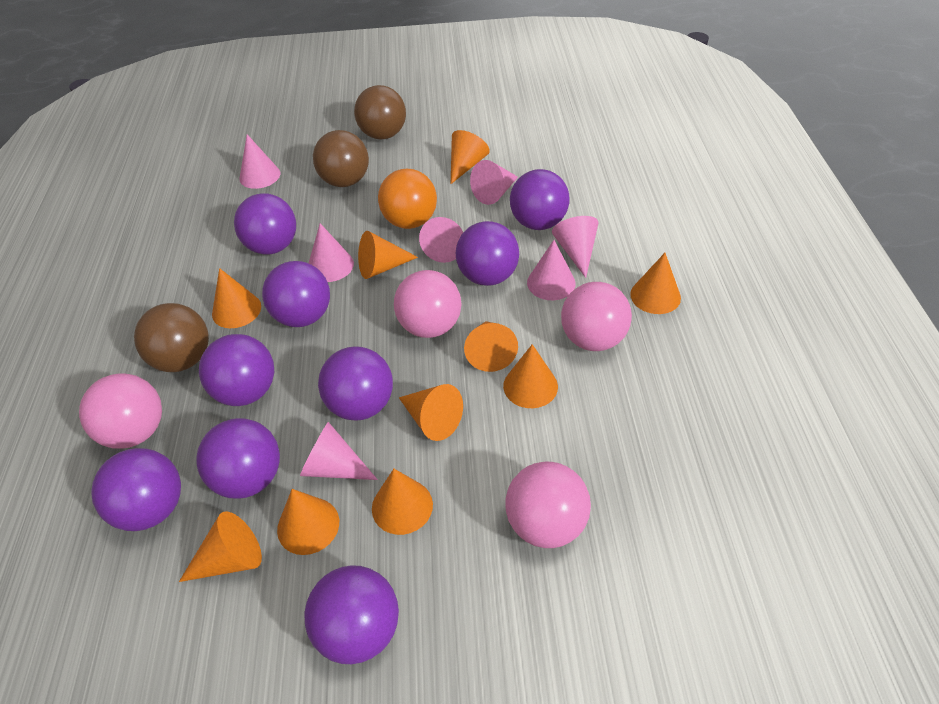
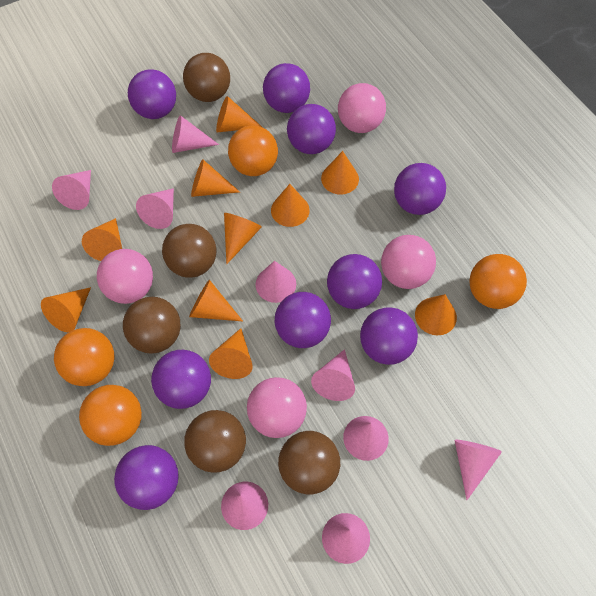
brown ball: [134,303,209,372] [313,130,369,187] [354,85,406,139] = 3 -> [123,297,181,354] [162,224,216,278] [183,53,230,102] [184,410,246,473] [278,431,340,494] = 5
orange ball: [378,169,437,229] = 1 -> [54,328,114,386] [79,385,142,446] [228,125,278,176] [469,254,527,309] = 4
pink cone: [239,134,280,189] [300,422,378,480] [309,223,354,282] [419,217,463,263] [470,160,518,205] [527,240,576,300] [552,216,598,278] = 7 -> [52,170,91,210] [136,188,174,229] [172,115,219,153] [221,482,268,530] [255,261,296,303] [311,349,355,401] [322,513,370,564] [343,416,389,461] [454,440,502,500] = 9

